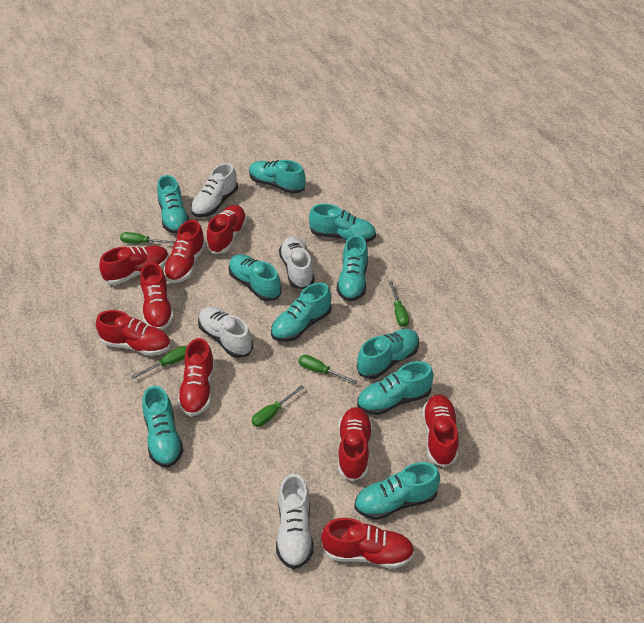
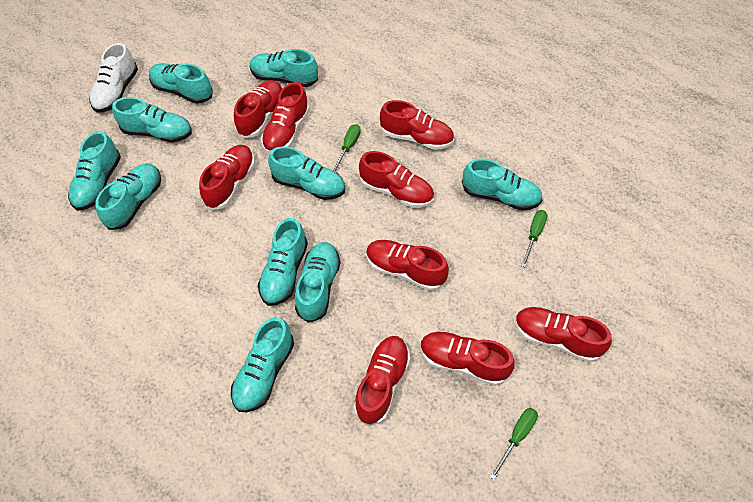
green screwdriver: [120,232,175,244] [131,346,187,379] [251,385,304,427] [298,355,358,384] [389,282,409,327] = 5 -> [333,124,361,172] [490,408,538,480] [521,210,547,267] = 3
white shoe: [191,163,238,217] [198,306,253,358] [276,474,313,569] [279,236,315,289] = 4 -> [89,43,138,113] = 1

